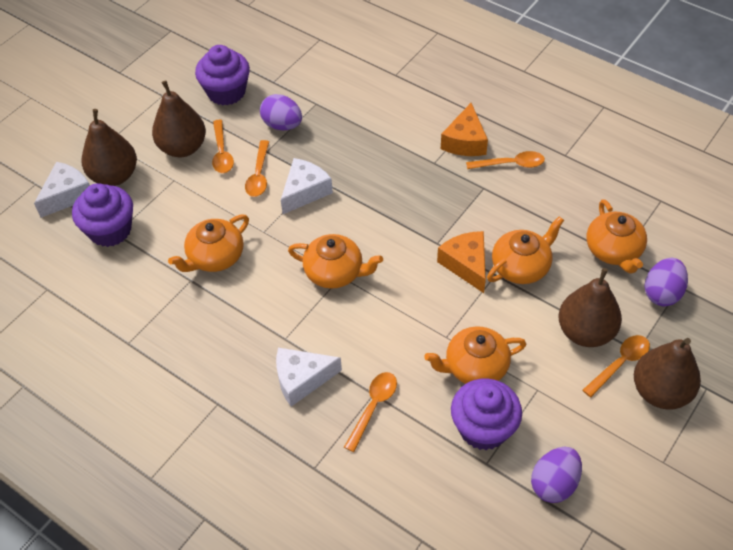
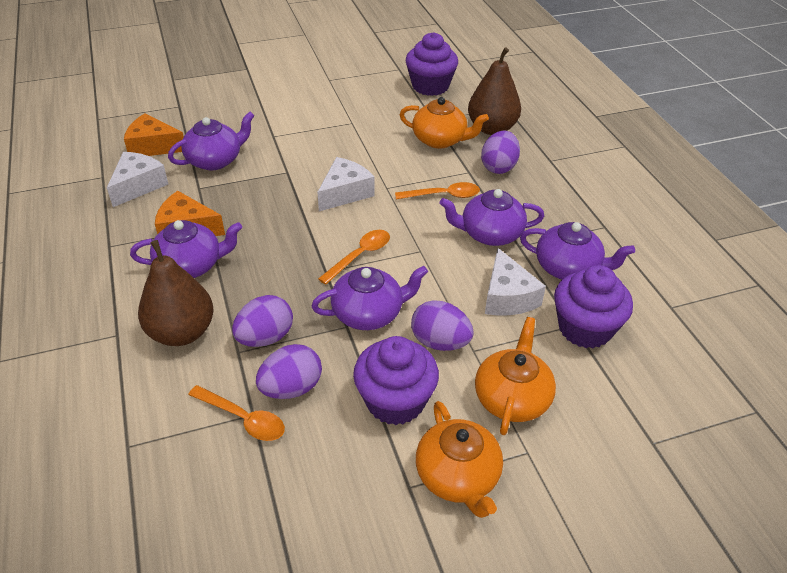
brown pear: [81,109,137,186] [152,80,206,157] [559,268,622,347] [634,338,701,409] = 4 -> [138,240,214,346] [468,47,521,135] = 2
orange spoon: [212,120,234,173] [245,140,269,197] [344,372,397,452] [466,151,545,169] [582,335,650,397] = 5 -> [188,385,285,441] [318,230,390,285] [395,182,480,199] = 3
orange teapot: [168,214,249,272] [288,234,383,289] [424,326,526,384] [487,216,564,284] [587,199,647,274] = 5 -> [399,97,489,149] [416,401,503,518] [475,317,556,435] = 3
purple egg: [260,94,302,130] [531,447,582,503] [645,258,688,306] = 3 -> [232,295,293,347] [256,344,322,399] [411,300,474,351] [481,130,520,174] = 4
purple teapot: none = 0 -> [130,220,242,278] [168,112,255,170] [312,266,428,330] [439,189,544,246] [520,222,635,280] = 5

